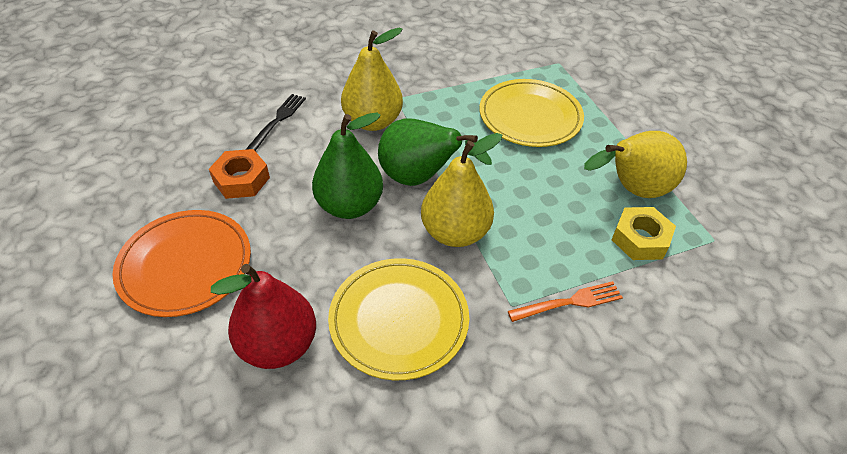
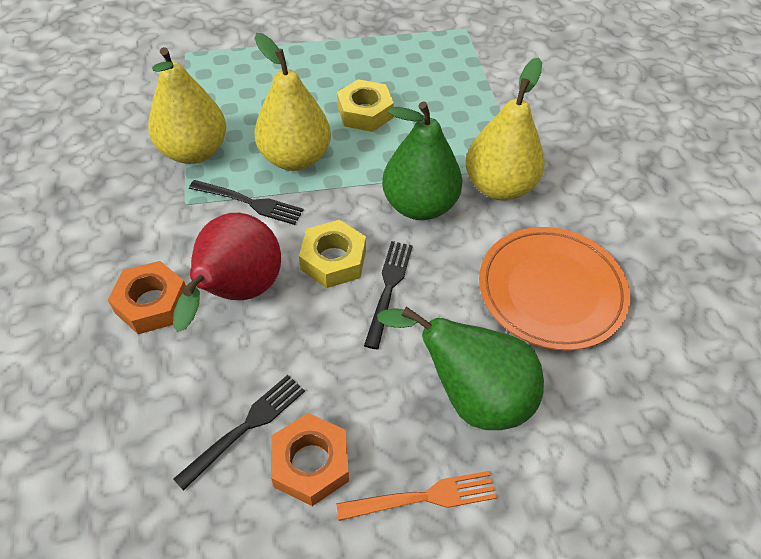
black fork: [246,94,306,151] = 1 -> [173,375,305,491] [189,180,303,225] [364,241,413,349] = 3
orange nut: [209,149,270,199] = 1 -> [108,261,186,334] [271,413,349,506] = 2
yellow nut: [612,207,676,260] = 1 -> [299,220,366,288] [337,79,394,132] = 2
yellow plate: [328,258,469,380] [479,79,584,147] = 2 -> none = 0

